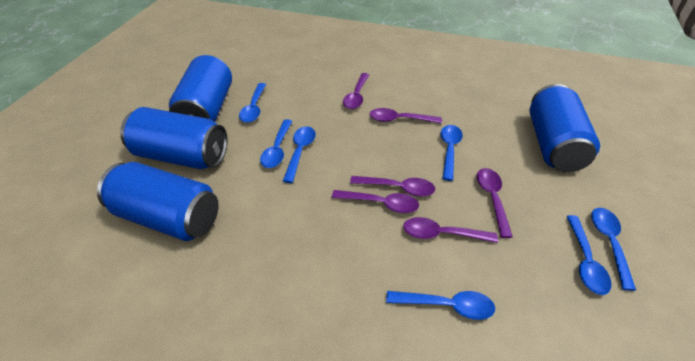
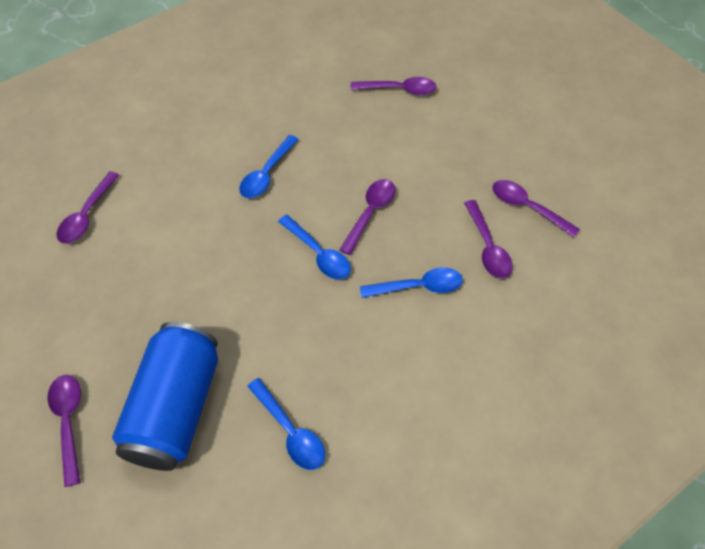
blue can: [97,162,219,241] [120,107,228,169] [169,55,232,122] [529,84,600,172] = 4 -> [112,322,218,471] = 1
blue spoon: [239,83,266,123] [260,119,292,168] [283,126,316,183] [386,291,495,320] [440,125,463,181] [566,215,612,295] [591,208,636,291] = 7 -> [239,135,299,198] [247,378,325,470] [278,215,351,280] [360,267,463,298] = 4

